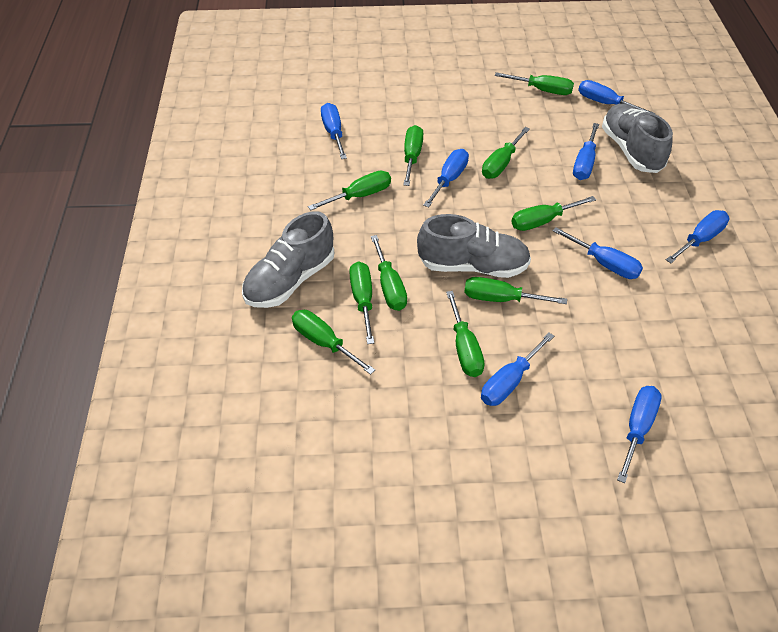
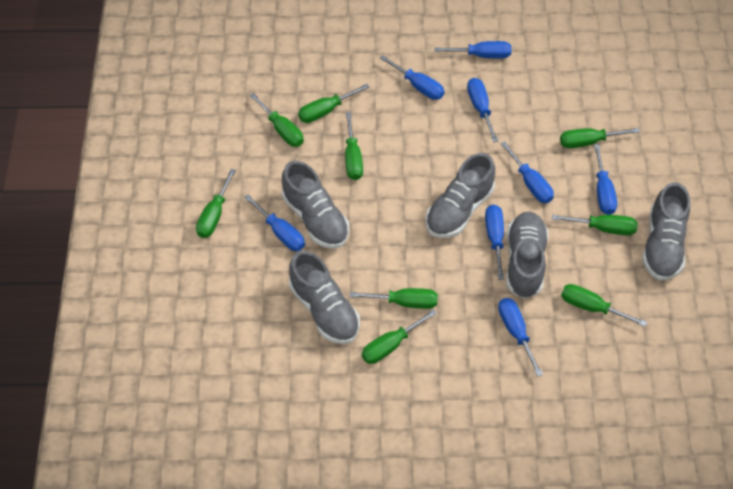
green screwdriver: [292,310,375,375] [308,171,391,210] [349,261,374,344] [371,235,407,311] [403,125,424,186] [446,291,485,377] [464,277,567,304] [482,127,530,179] [495,72,574,95] [511,196,596,231] = 10 -> [196,169,236,238] [250,93,304,147] [298,84,370,123] [345,112,363,180] [350,288,438,309] [362,309,437,364] [552,215,638,235] [560,128,640,148] [561,284,647,327] = 9
grey shoe: [242,211,334,308] [417,214,531,278] [602,103,673,173] = 3 -> [282,161,349,249] [289,251,360,344] [426,153,495,238] [506,212,548,299] [642,182,690,281] = 5

